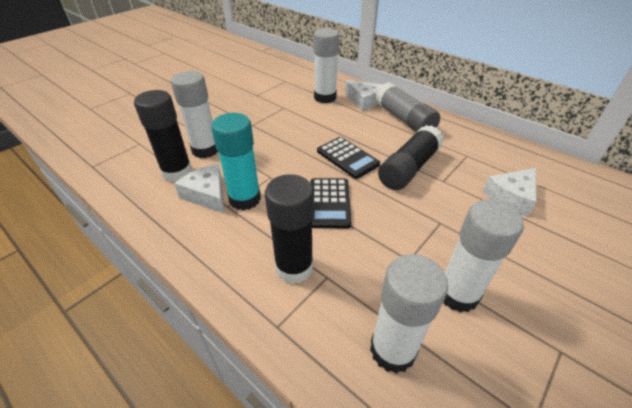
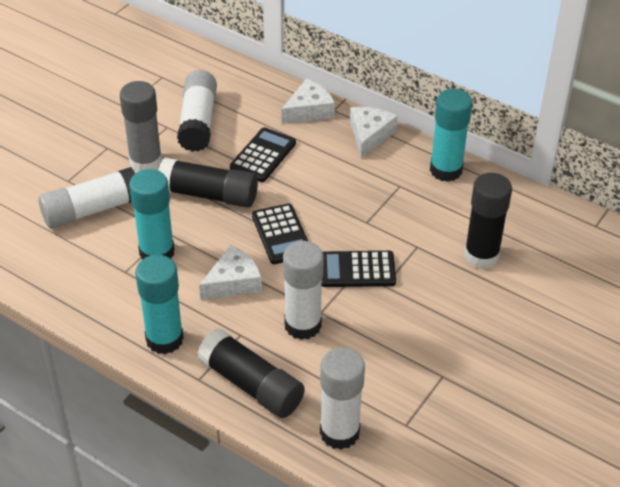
black calculator: [310,178,351,228] [317,137,380,179] = 2 -> [230,127,296,182] [252,203,308,264] [322,251,396,287] = 3
turquoise glue stick: [211,113,261,211] = 1 -> [129,169,175,259] [135,255,184,354] [430,89,473,182] = 3

